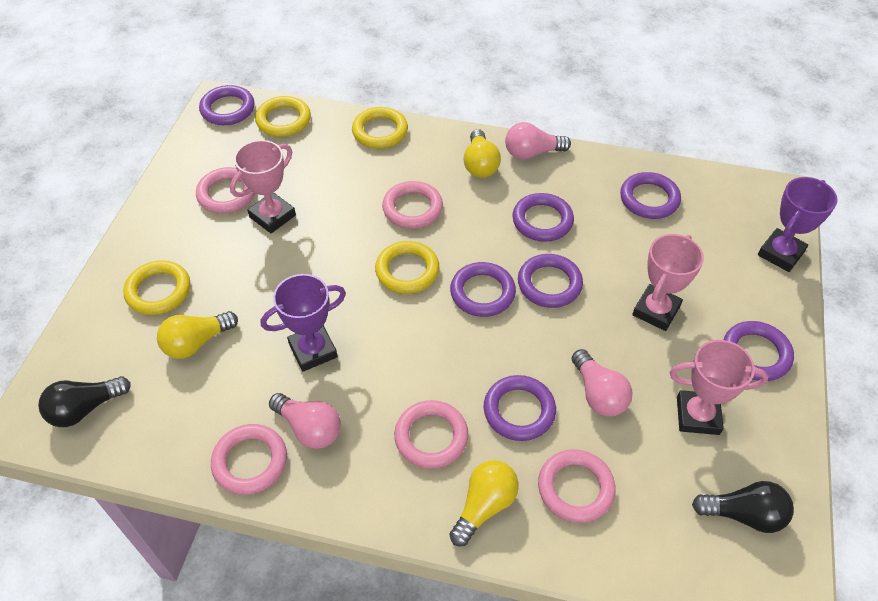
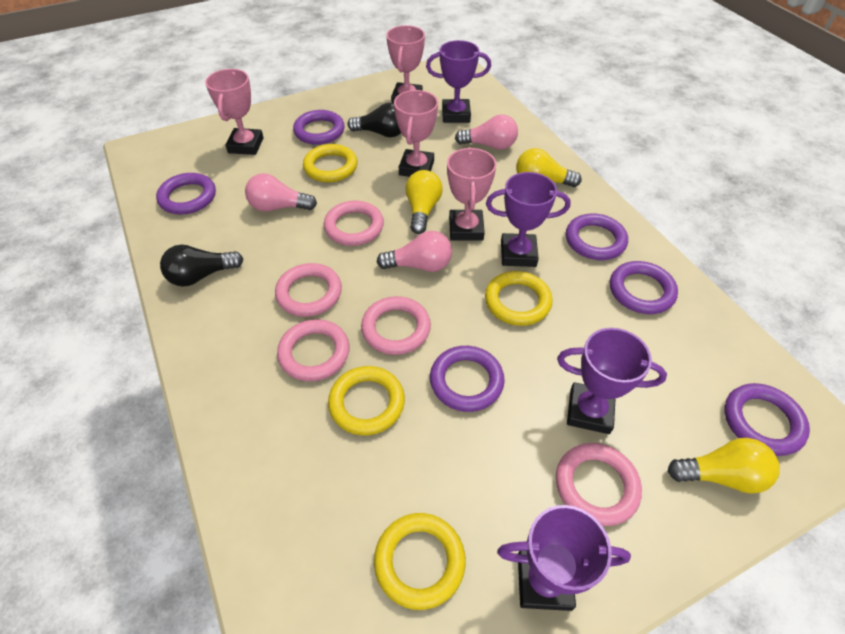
pink trophy: [230,140,296,233] [632,234,704,331] [670,340,768,435] = 3 -> [205,69,264,155] [386,25,425,103] [394,90,438,177] [447,147,496,241] = 4
purple ring: [199,85,255,125] [450,262,516,317] [484,375,556,441] [512,193,574,242] [518,254,583,308] [620,172,681,219] [724,321,794,381] = 7 -> [156,173,216,215] [293,110,345,145] [430,346,505,412] [566,213,628,260] [610,261,678,314] [724,383,810,456] = 6
purple trophy: [261,274,346,372] [758,177,838,272] = 2 -> [426,40,491,123] [486,172,570,267] [497,505,631,611] [557,328,667,434] = 4

